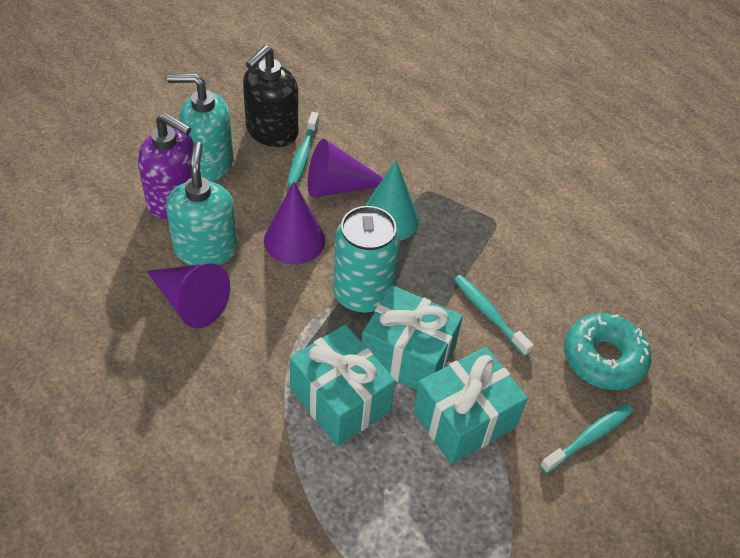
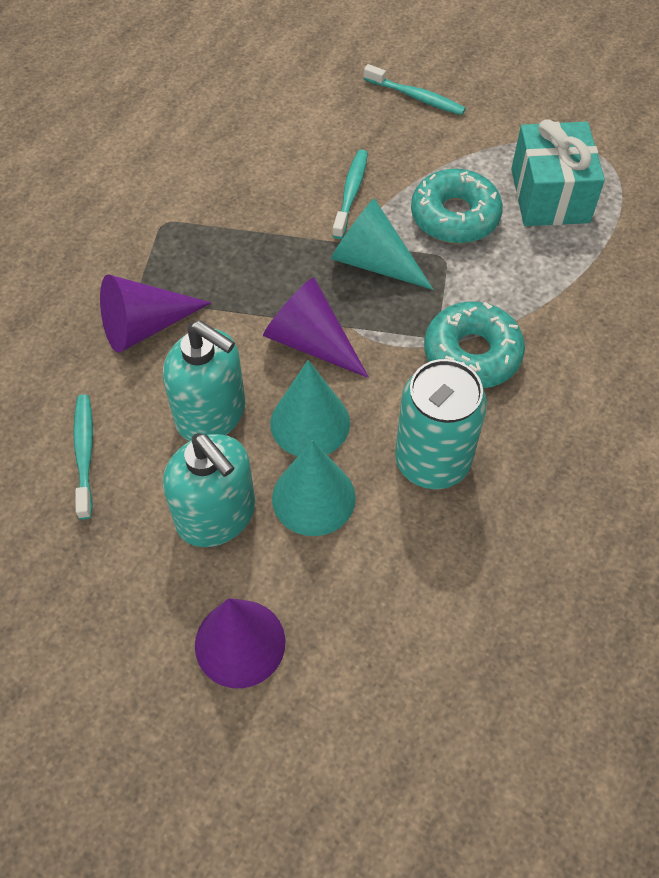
black soap dispenser: [243,45,298,147] = 1 -> none = 0
purple soap dispenser: [138,113,194,219] = 1 -> none = 0
turquoise cone: [365,160,419,241] = 1 -> [270,360,350,456] [272,440,356,536] [331,198,434,290] = 3
turquoise donut: [564,313,652,390] = 1 -> [411,169,503,244] [424,302,525,388] = 2
turquoise gift: [290,324,396,446] [362,285,463,390] [413,347,528,464] = 3 -> [511,119,605,226] = 1

